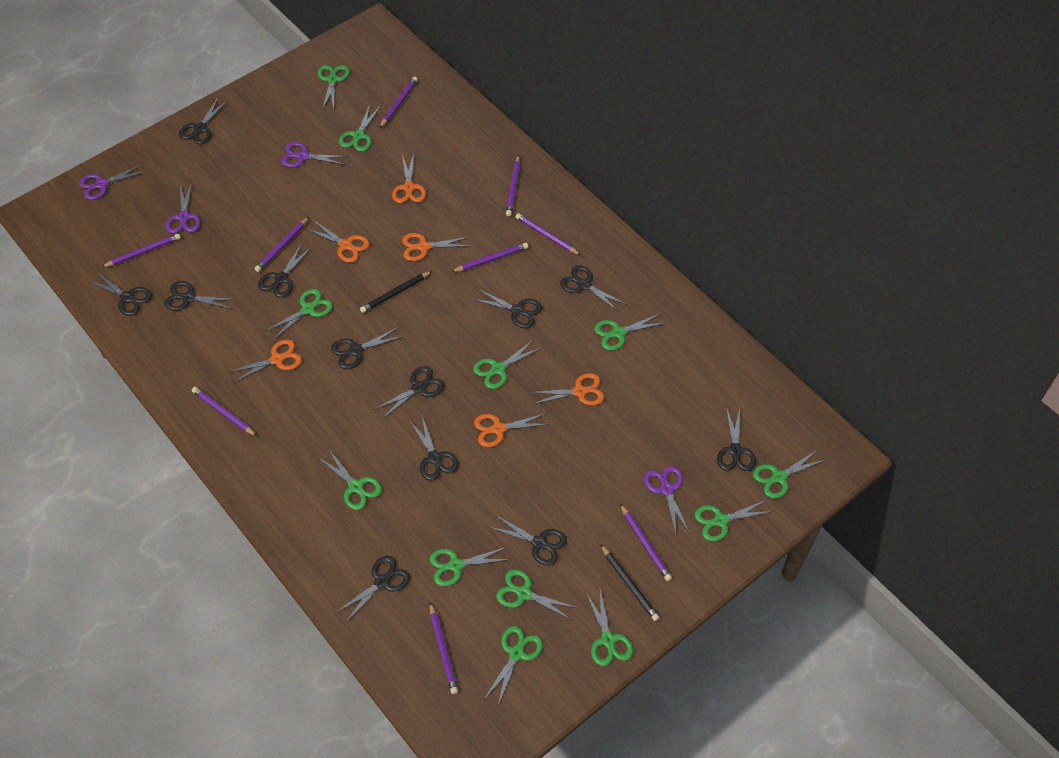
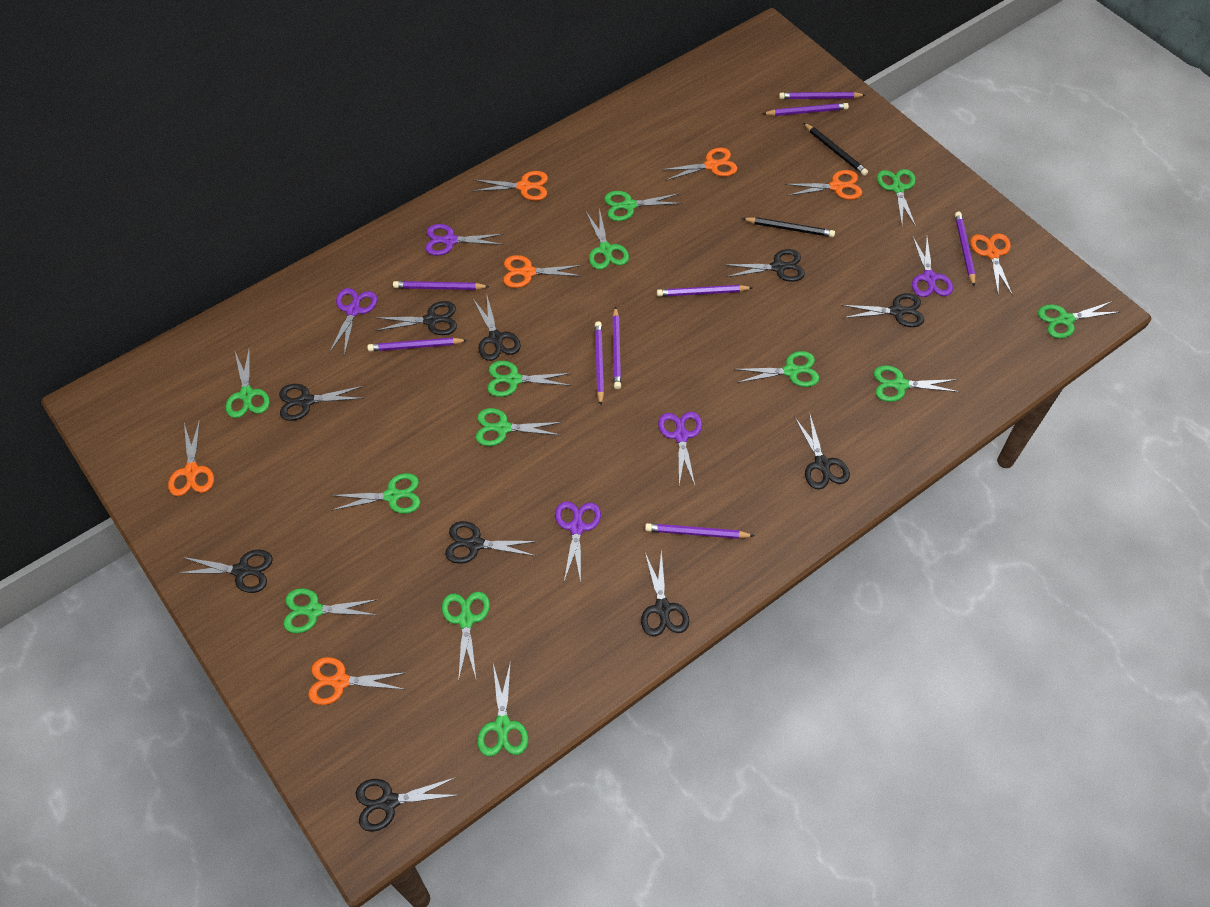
black scissors: [88,272,152,316] [164,281,237,311] [179,98,228,144] [258,243,312,298] [331,327,404,369] [335,556,410,622] [374,366,444,419] [409,416,459,481] [473,289,542,328] [489,515,567,566] [560,265,627,312] [717,407,756,471] = 12 -> [179,550,273,593] [279,384,365,421] [356,777,458,832] [375,301,457,335] [445,521,538,564] [473,296,521,361] [641,550,689,636] [725,249,805,282] [794,412,850,489] [841,293,924,327] = 10
green scissors: [266,289,333,340] [318,65,349,110] [319,448,382,510] [339,104,380,152] [430,547,511,586] [473,340,541,389] [484,626,543,705] [496,570,578,620] [586,590,633,666] [594,313,665,350] [694,500,774,542] [753,450,827,499] = 12 -> [226,346,270,418] [283,588,379,633] [331,473,420,514] [442,592,490,682] [476,408,562,446] [477,661,528,756] [487,361,572,397] [586,208,629,270] [604,191,682,221] [734,351,819,387] [874,365,959,402] [877,169,916,227] [1038,301,1119,339] = 13
orange scissors: [229,339,302,383] [305,220,370,263] [392,154,426,203] [402,233,470,261] [474,413,550,447] [529,373,604,406] = 6 -> [168,419,214,496] [308,657,407,705] [473,171,548,201] [503,255,582,288] [661,148,737,181] [785,170,862,200] [970,233,1013,296] = 7
purple scissors: [79,164,147,200] [166,182,201,234] [281,142,348,168] [644,466,690,534] = 4 -> [329,288,377,356] [425,224,503,256] [555,501,601,583] [658,412,702,485] [912,236,953,297] = 5

